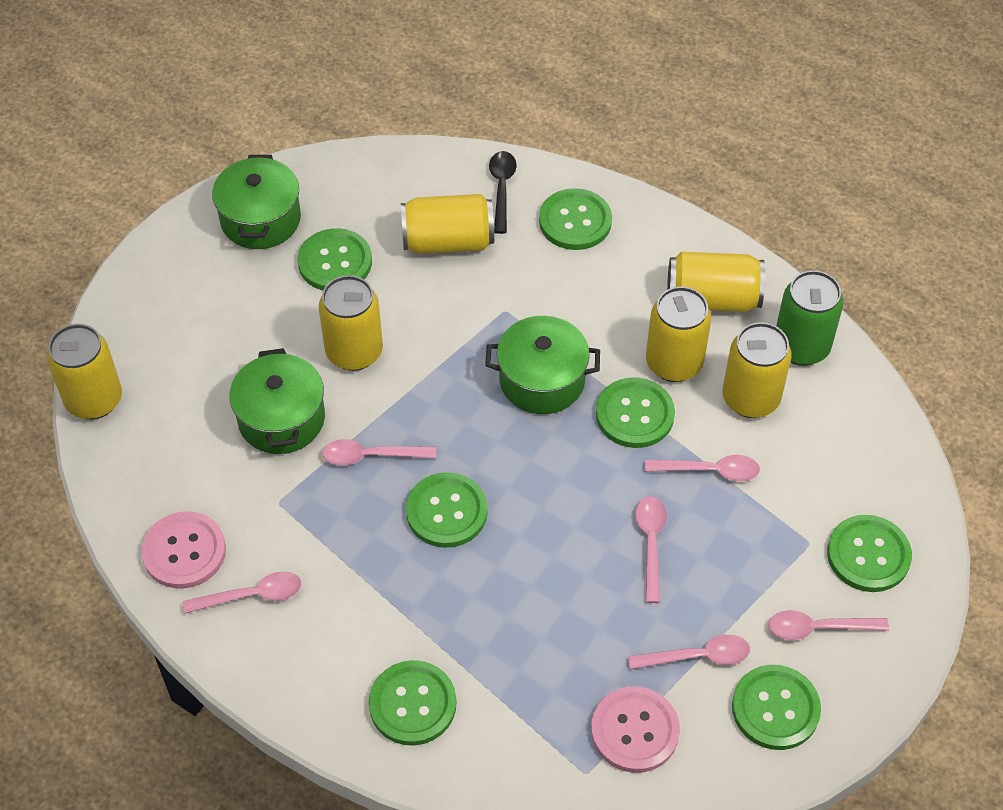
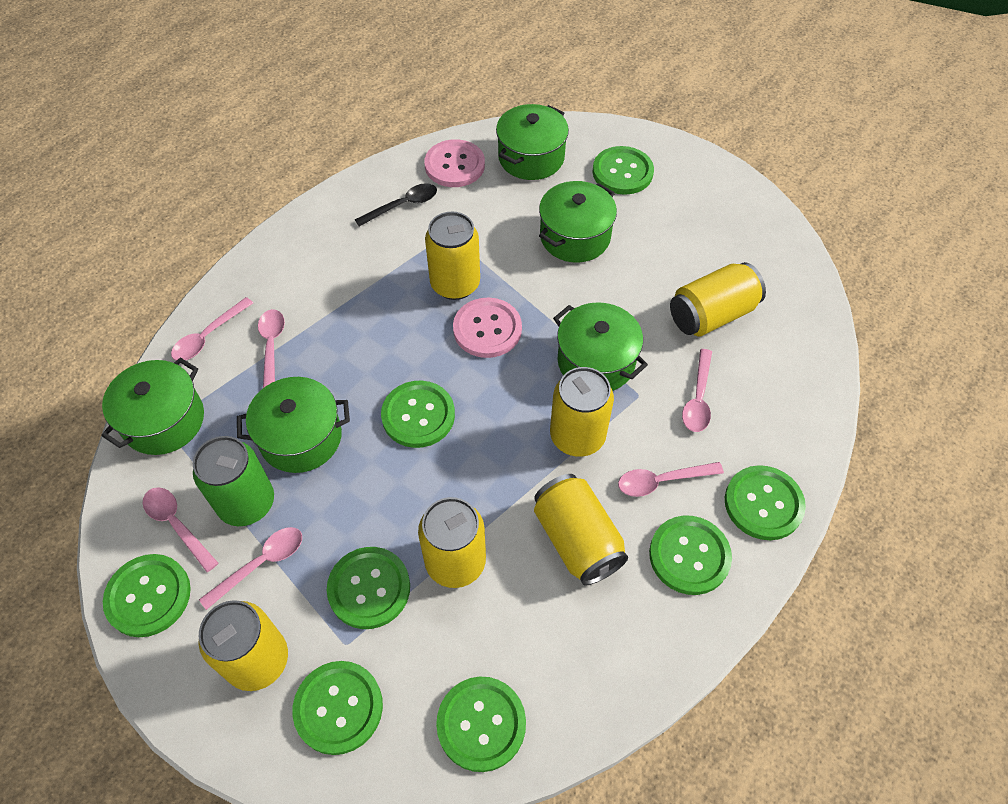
green button: [298,228,372,291] [369,660,456,745] [406,472,488,548] [539,188,612,250] [596,377,675,448] [732,665,821,750] [827,515,912,592] = 7 -> [103,554,191,637] [292,661,383,755] [327,547,410,629] [381,381,455,448] [436,676,526,772] [592,146,654,195] [649,515,732,595] [725,465,806,540] = 8
green pot: [212,155,301,249] [229,348,325,454] [485,316,600,414] = 3 -> [101,358,204,455] [237,377,350,473] [496,104,569,180] [539,181,617,263] [553,302,648,391] = 5

